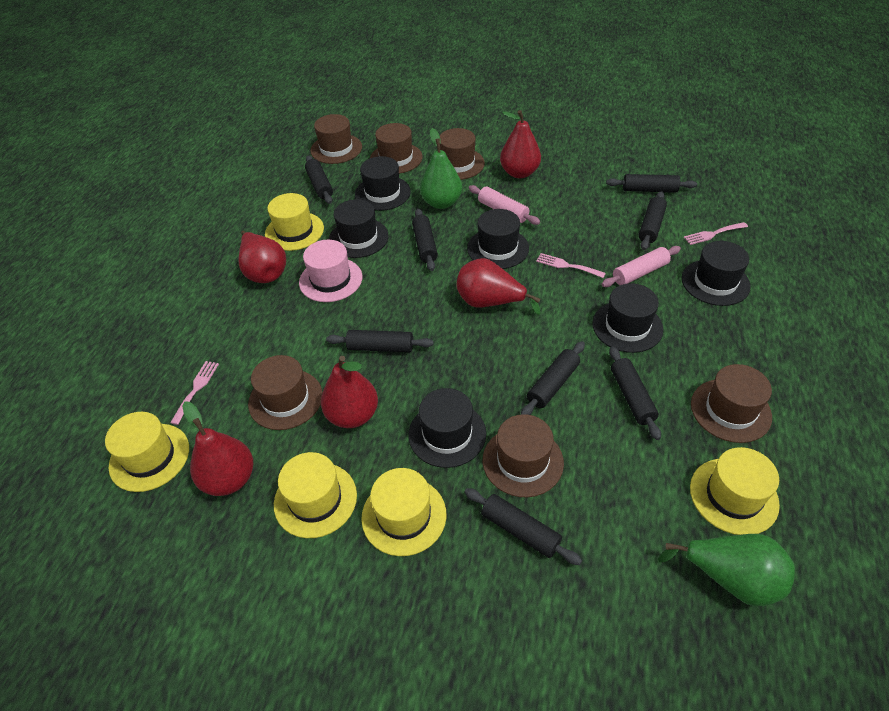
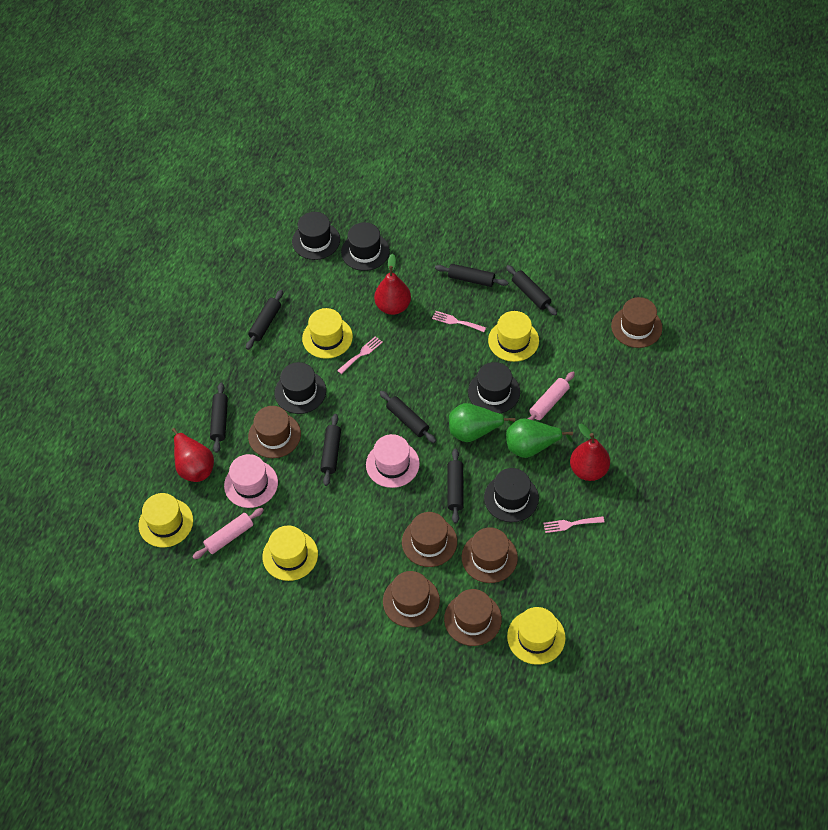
black hat: [329,199,389,258] [355,156,411,211] [408,388,486,468] [467,209,529,269] [592,283,663,353] [682,241,751,306] = 6 -> [275,362,326,414] [292,212,340,260] [341,222,390,271] [468,362,520,413] [484,468,539,522] = 5
black rolling pin: [305,155,333,204] [326,330,434,352] [412,208,438,271] [465,488,582,565] [521,341,585,415] [606,174,697,193] [609,346,661,440] [639,191,667,250] = 8 -> [210,383,228,453] [246,290,283,350] [320,414,341,486] [380,391,436,443] [435,264,509,287] [448,449,464,524] [506,265,557,316] = 7
pink hat: [299,240,362,302] = 1 -> [224,454,278,508] [366,434,420,488] = 2
red pear: [182,401,253,496] [239,231,286,283] [321,356,378,428] [456,258,540,315] [500,110,541,178] = 5 -> [171,428,214,482] [374,254,411,315] [570,424,610,481] = 3

